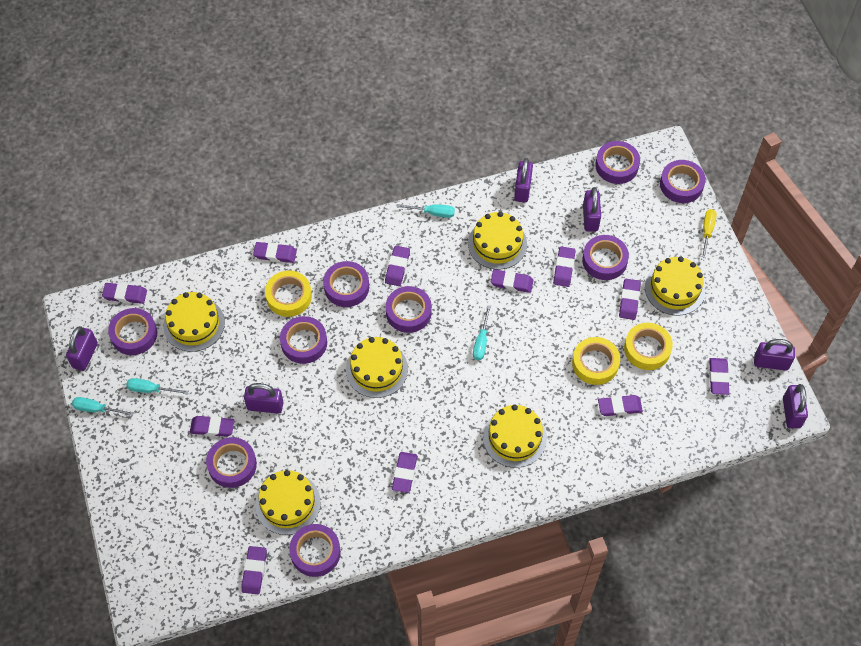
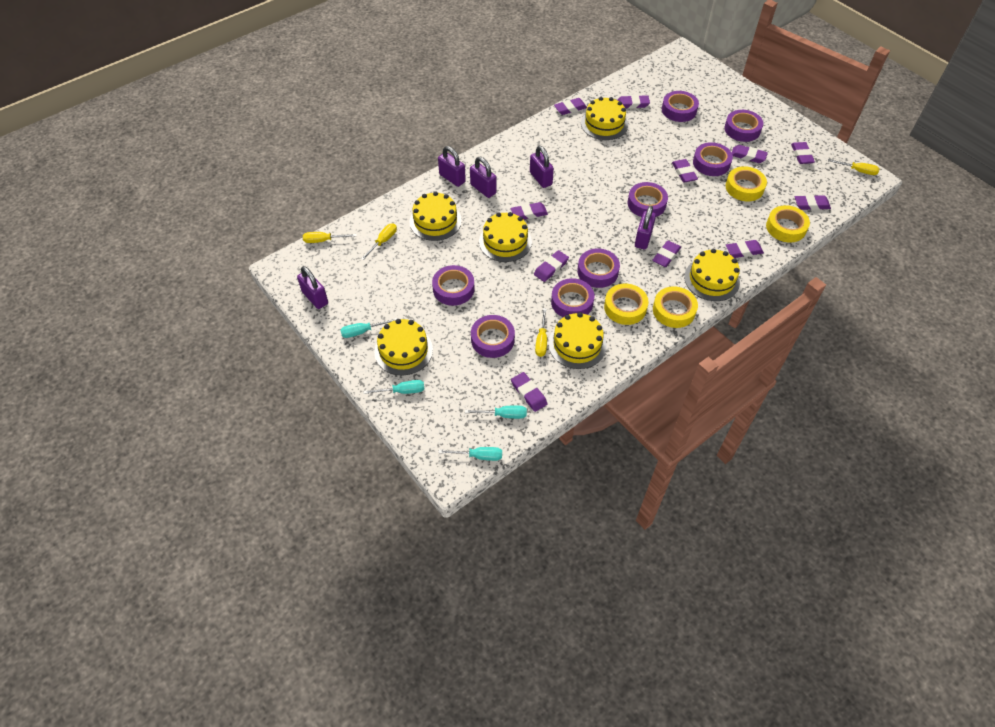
purple padlock: [66,326,98,371] [244,383,284,414] [514,158,533,203] [583,187,601,231] [754,339,795,371] [783,384,808,428] = 6 -> [297,266,328,309] [438,146,466,187] [470,157,497,198] [530,146,554,188] [635,206,656,249] = 5
purple tape: [108,308,157,355] [206,437,257,488] [280,316,327,364] [289,524,341,577] [323,261,369,307] [386,286,432,333] [582,235,629,280] [595,141,640,184] [660,160,706,203] = 9 -> [432,265,475,306] [471,315,515,358] [551,278,594,317] [577,248,620,288] [628,182,668,217] [662,91,699,122] [693,142,733,176] [724,110,763,142] = 8
yellow screwdriver: [701,209,717,261] = 1 -> [303,232,357,243] [361,223,397,260] [535,308,547,357] [828,159,880,175] = 4
yellow tape: [265,271,312,317] [572,337,620,385] [624,323,673,370] = 3 -> [604,284,649,325] [653,286,698,328] [726,166,767,201] [766,205,810,243] = 4

